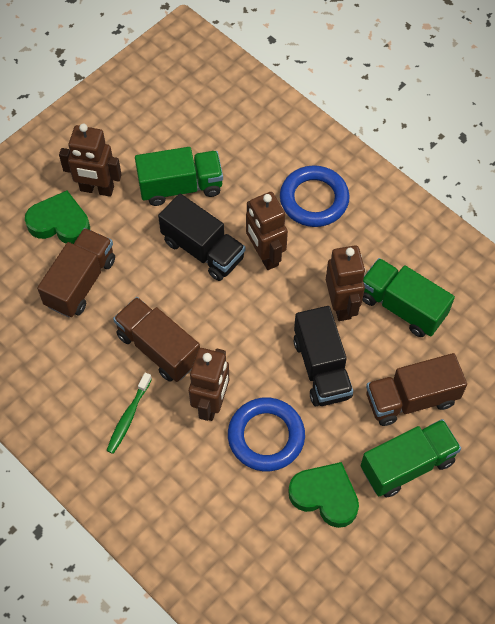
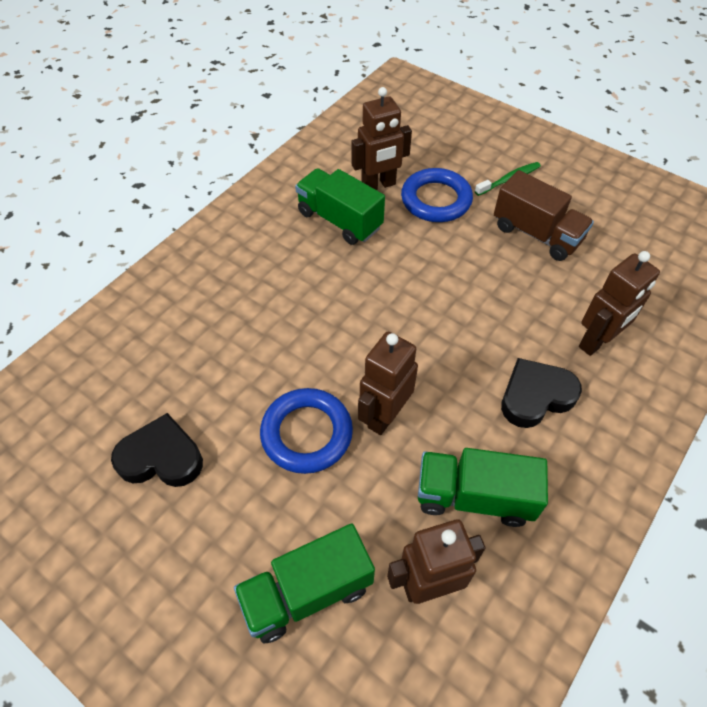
black heart: none = 0 -> [111,413,203,487] [501,358,582,428] = 2
black truck: [158,193,245,281] [293,306,353,406] = 2 -> none = 0
brown truck: [37,228,115,317] [113,297,200,382] [366,353,467,426] = 3 -> [494,170,594,261] = 1
green heart: [25,191,90,244] [288,462,359,528] = 2 -> none = 0

